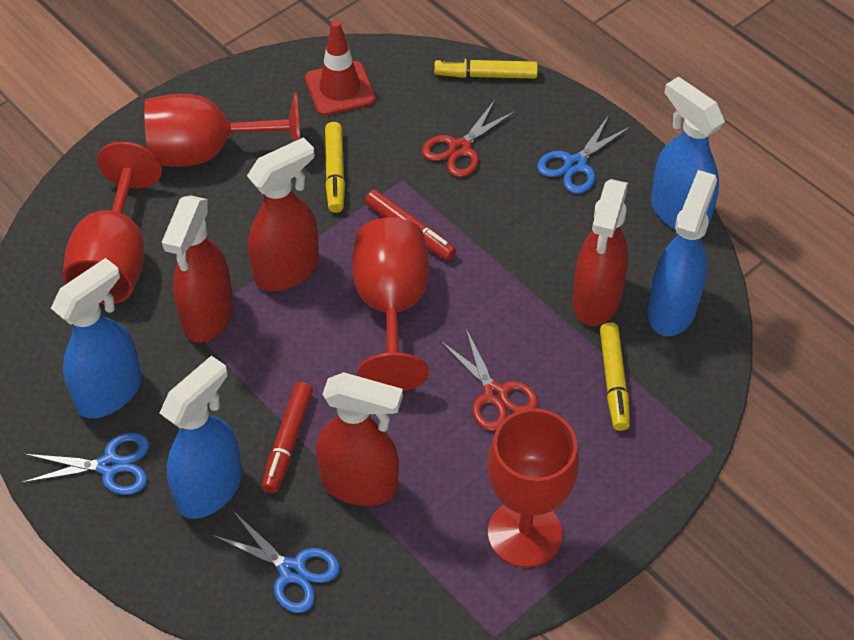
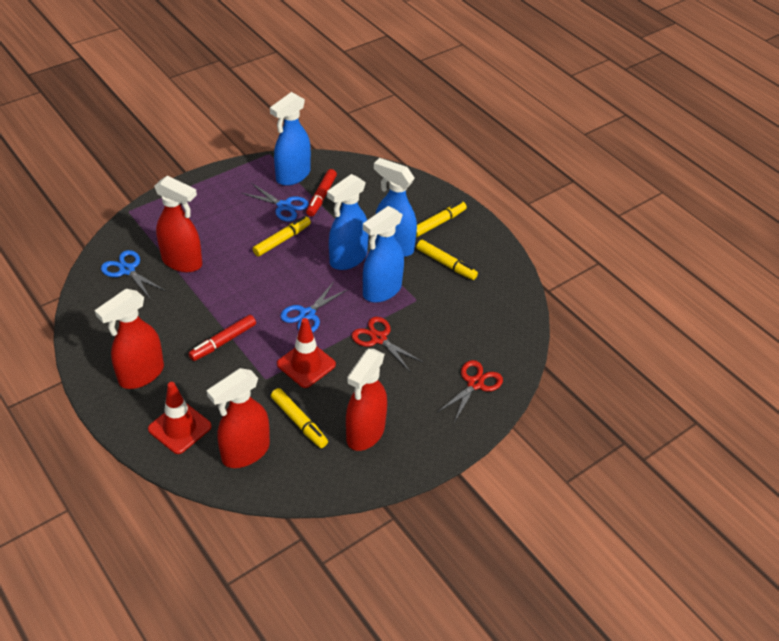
red goblet: [62,142,162,304] [144,92,300,167] [352,217,429,391] [487,408,579,568] = 4 -> none = 0
red traffic cone: [305,20,376,116] = 1 -> [148,382,212,454] [277,318,336,388] = 2
yellow marker: [325,122,345,213] [434,58,538,79] [600,322,630,431] = 3 -> [253,216,311,257] [271,388,328,448] [416,201,467,237] [416,240,478,280] = 4

